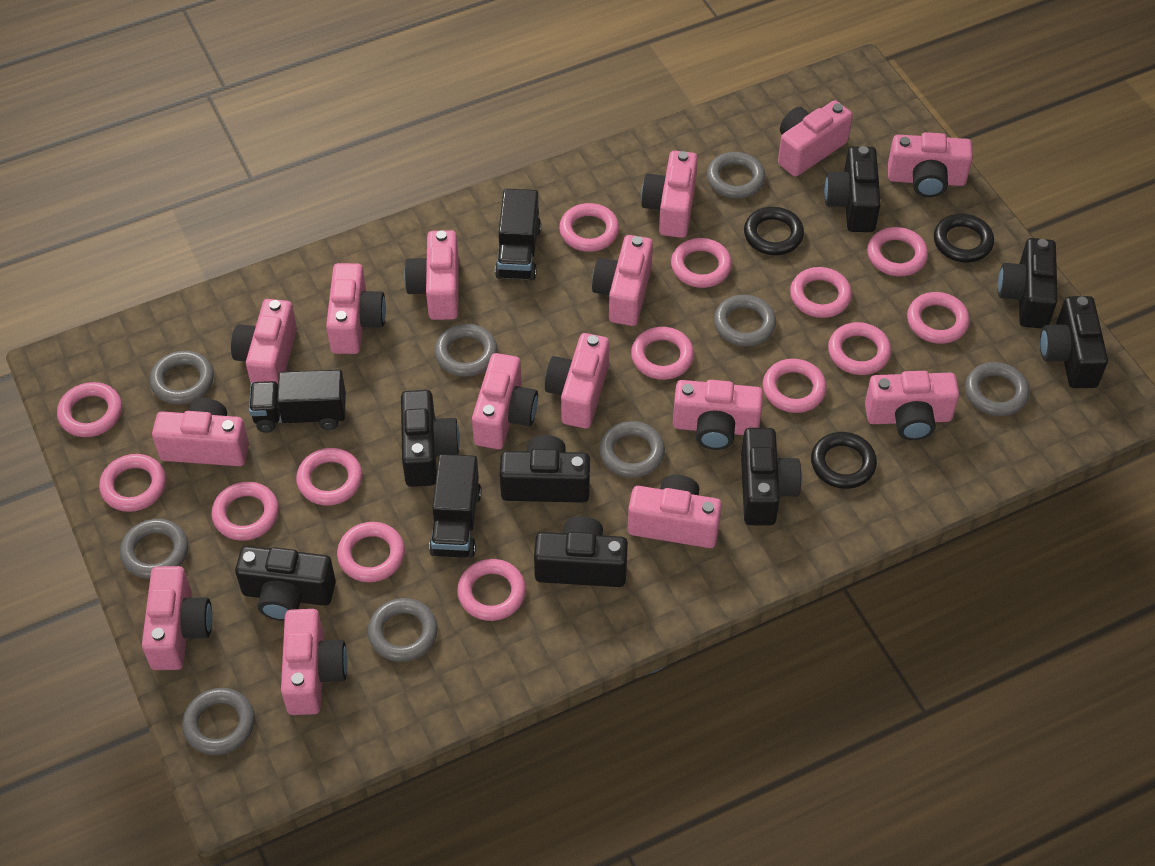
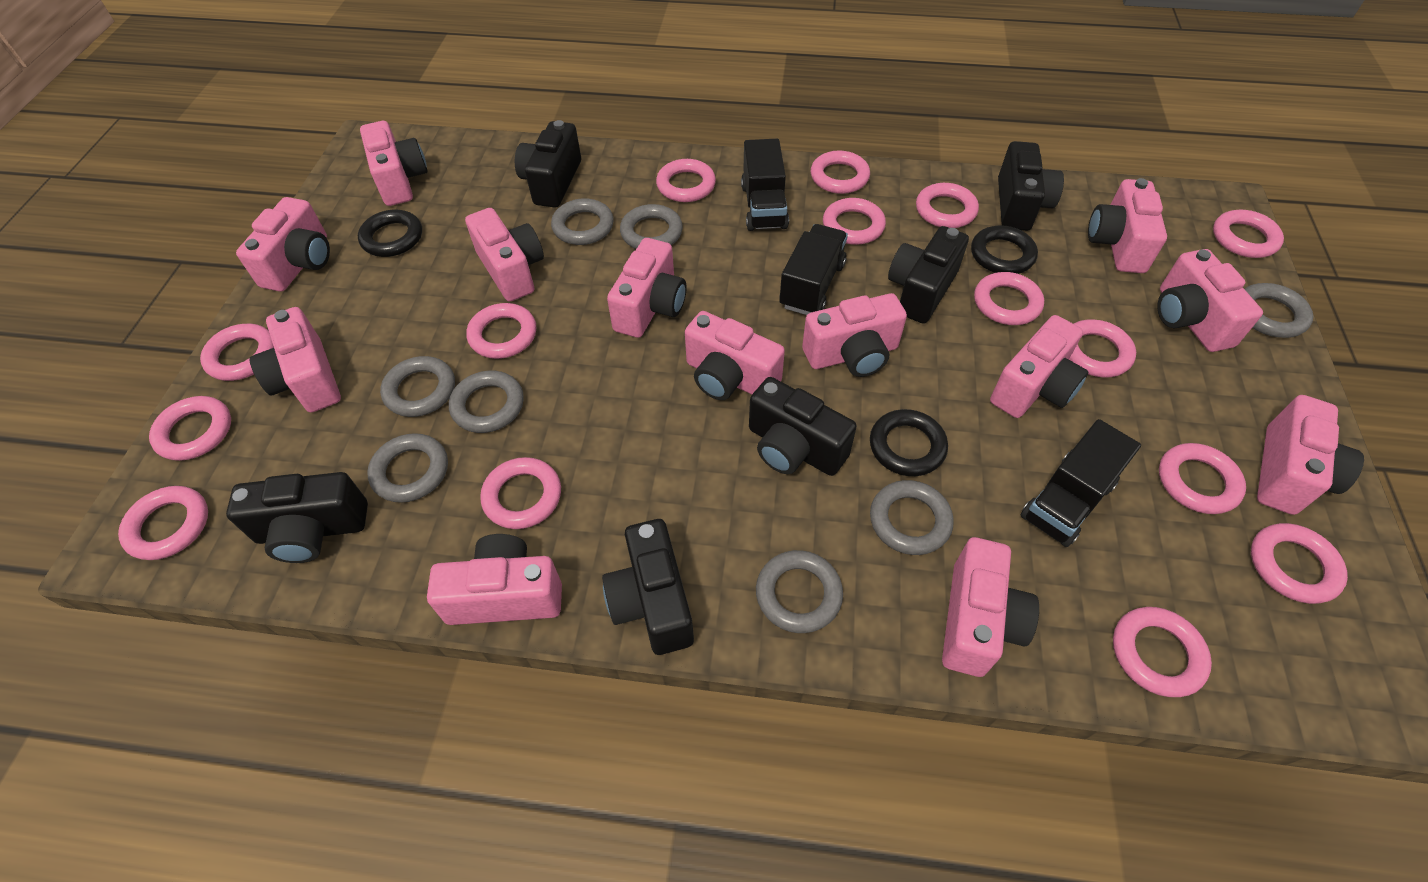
black camera: [235,546,336,621] [401,390,460,487] [500,435,590,503] [534,516,628,587] [741,428,802,526] [824,146,881,232] [998,238,1057,329] [1040,296,1108,388] = 8 -> [226,472,368,563] [515,120,581,207] [602,519,694,655] [749,377,857,476] [888,226,969,324] [998,141,1064,231] = 6
grey ring: [120,519,188,579] [150,351,214,405] [182,688,255,755] [368,598,438,662] [435,324,498,377] [599,421,665,478] [707,152,765,199] [714,295,776,346] [965,362,1030,416] = 9 -> [367,433,448,503] [380,356,455,417] [449,371,524,433] [551,198,614,245] [620,204,683,249] [756,550,843,633] [870,480,954,555] [1245,283,1313,338] = 8
pink camera: [142,566,212,670] [152,398,249,466] [231,299,297,384] [281,609,348,715] [326,263,386,354] [404,230,459,320] [472,353,538,449] [545,333,609,428] [592,235,653,326] [628,475,722,548] [641,151,698,238] [673,380,763,450] [778,100,853,177] [865,371,959,440] [888,132,973,198] = 15 -> [236,197,330,292] [249,307,341,412] [360,121,428,206] [427,534,562,625] [465,208,544,302] [607,238,686,338] [685,311,785,400] [802,293,907,377] [942,537,1039,677] [990,315,1088,418] [1088,178,1167,273] [1157,249,1263,352] [1257,395,1364,515] = 13
pink ring: [57,382,122,437] [99,454,166,512] [211,482,279,541] [296,448,363,506] [337,522,405,582] [457,559,526,621] [559,203,619,252] [631,327,694,380] [671,238,732,288] [763,359,827,413] [790,267,852,318] [828,322,891,375] [867,227,928,276] [907,292,970,344] = 14 -> [118,486,208,560] [149,396,231,461] [200,324,274,381] [466,303,536,359] [480,457,561,529] [656,159,716,202] [811,150,870,194] [823,198,886,245] [916,183,979,228] [974,272,1044,325] [1069,319,1136,378] [1113,607,1212,697] [1159,443,1246,514] [1213,210,1284,258] [1251,523,1348,604] = 15

